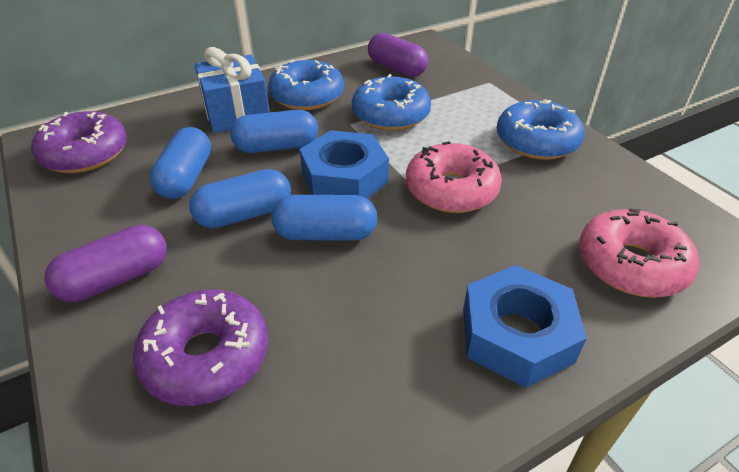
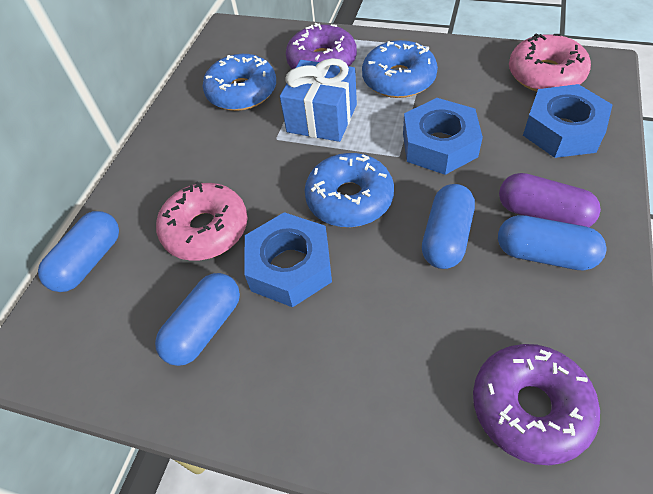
blue nut: [300,130,389,198] [463,265,587,388] = 2 -> [244,212,332,307] [403,98,483,175] [523,84,613,158] = 3
purple capsule: [45,225,167,302] [368,33,428,77] = 2 -> [499,173,601,227] = 1

